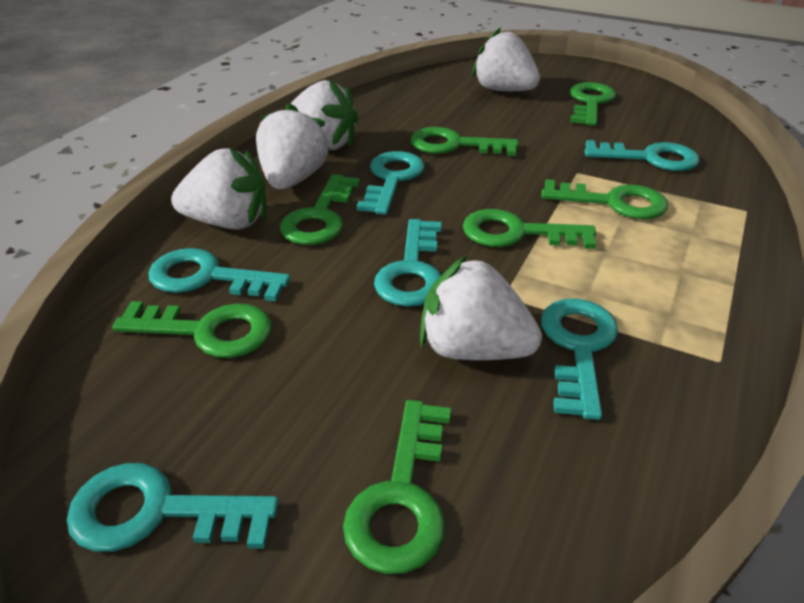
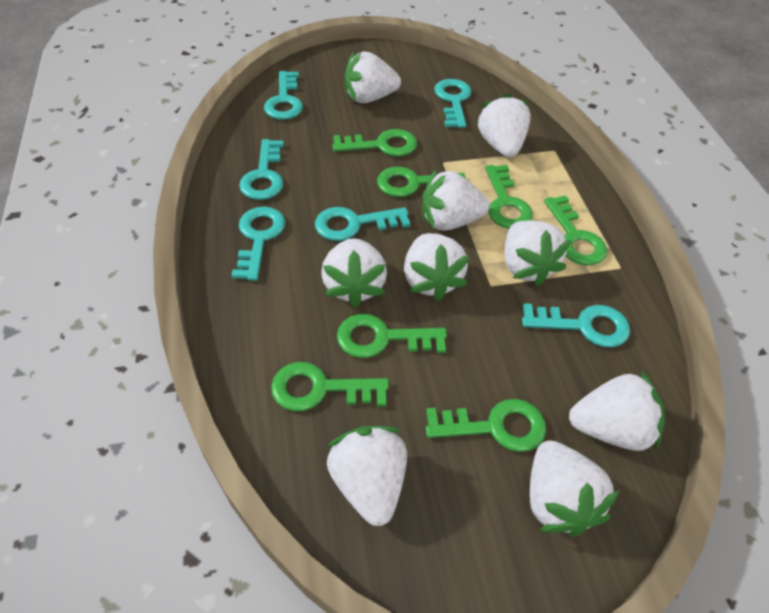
white strawberry: [171,148,266,229] [256,103,330,189] [285,79,358,150] [420,255,542,360] [472,27,540,91] = 5 -> [321,238,387,308] [327,426,407,526] [345,51,401,104] [404,233,470,301] [422,169,490,230] [477,93,531,157] [505,221,571,287] [530,441,620,537] [569,370,665,451] = 9

